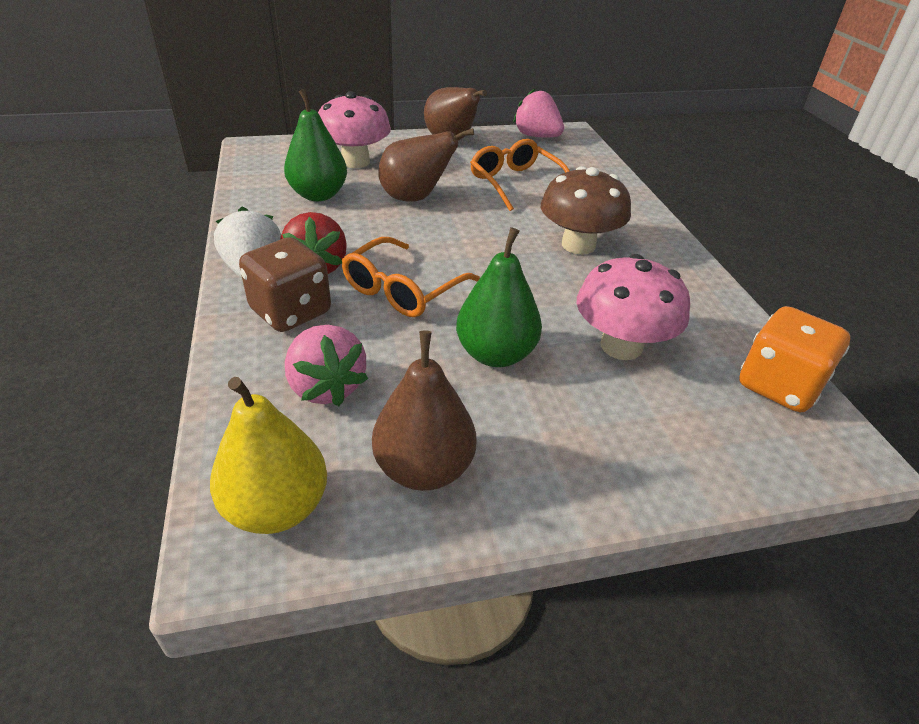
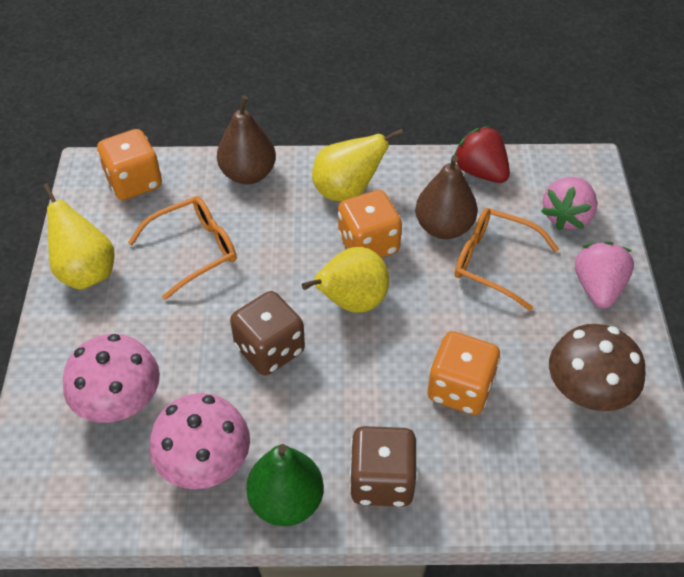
brown dice: [239,237,331,332] = 1 -> [230,291,305,375] [349,426,418,507] = 2
brown pear: [372,330,476,491] [378,128,474,202] [424,87,487,140] = 3 -> [217,96,276,184] [415,155,478,239] = 2
green pear: [284,89,347,201] [456,227,542,367] = 2 -> [246,444,324,526] = 1
orange dice: [739,306,850,412] = 1 -> [97,129,162,200] [338,190,402,258] [428,331,500,415] = 3
white strawberry: [214,207,281,279] = 1 -> none = 0
yellow pear: [210,377,327,534] = 1 -> [43,183,115,290] [302,247,389,313] [312,129,404,201] = 3

